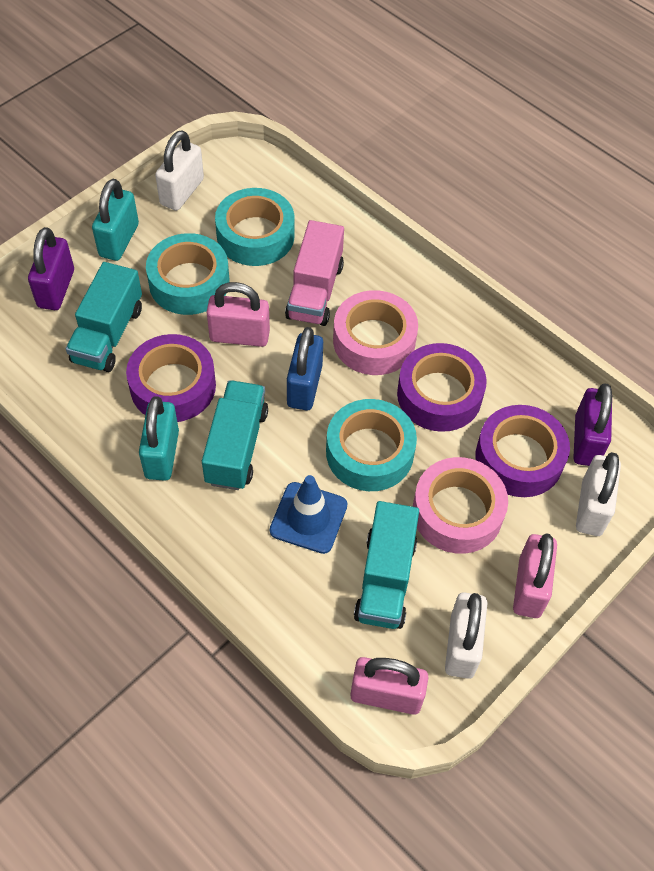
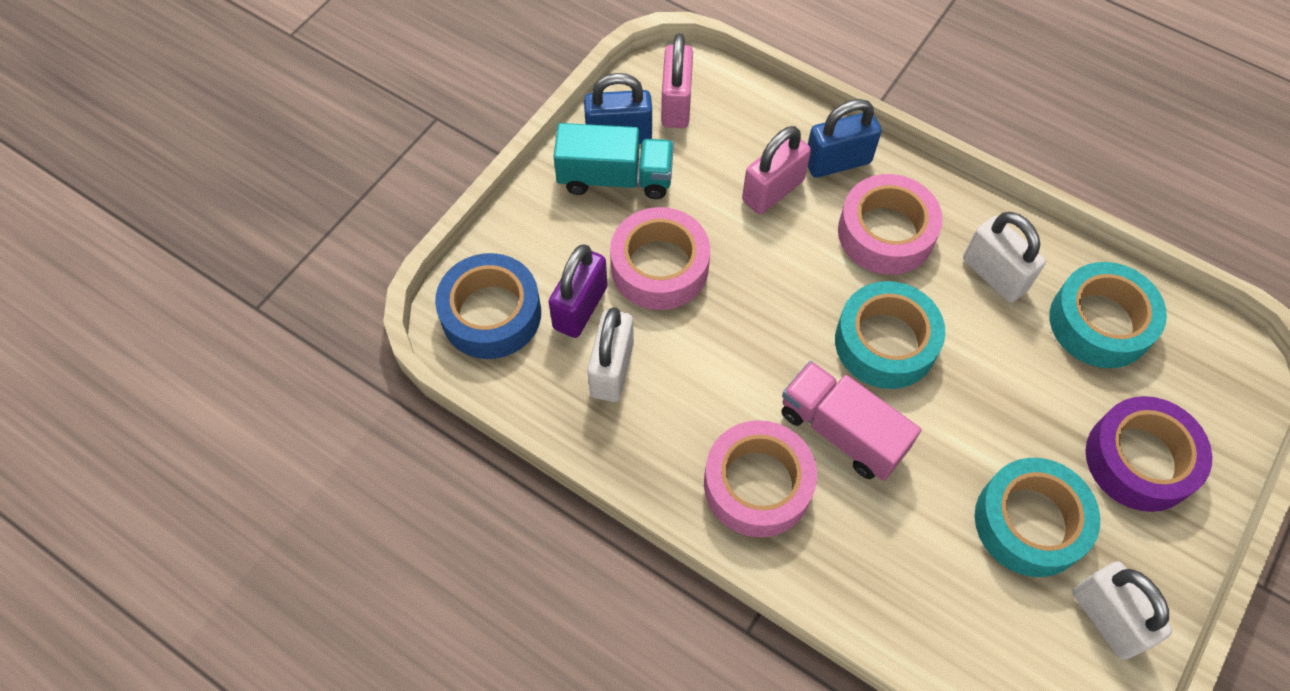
blue padlock: [287,327,323,410] = 1 -> [584,73,652,144] [808,99,882,178] = 2
blue tape: none = 0 -> [435,253,541,359] = 1
blue traffic cone: [270,475,348,554] = 1 -> none = 0
pink padlock: [207,282,270,347] [350,657,429,715] [513,533,557,618] = 3 -> [661,33,693,128] [742,126,811,214] = 2
pink tape: [333,290,418,375] [413,457,508,554] = 2 -> [610,207,710,310] [704,420,817,537] [838,174,943,275] = 3
purple padlock: [28,227,74,310] [573,384,612,466] = 2 -> [549,244,607,338] = 1
purple tape: [126,334,216,422] [397,343,487,432] [476,405,570,497] = 3 -> [1086,396,1212,512] = 1
turquoise padlock: [92,179,139,261] [139,396,179,481] = 2 -> none = 0
turquoise truck: [66,262,142,372] [202,380,268,490] [354,501,419,629] = 3 -> [554,123,674,199] = 1

